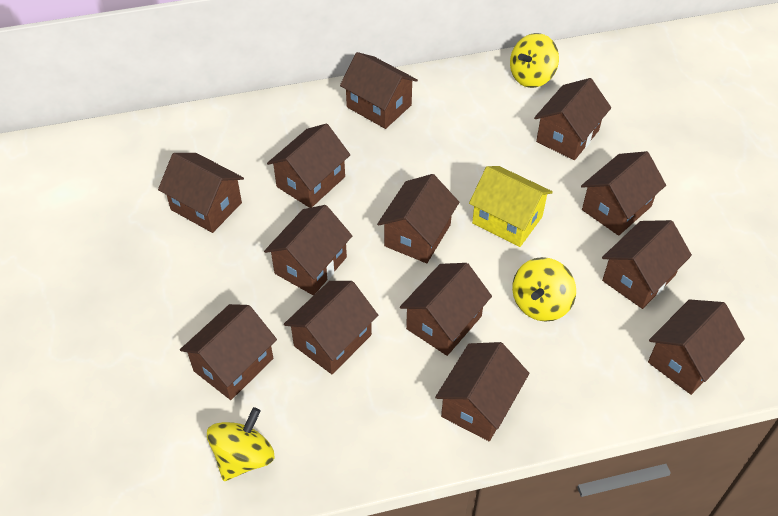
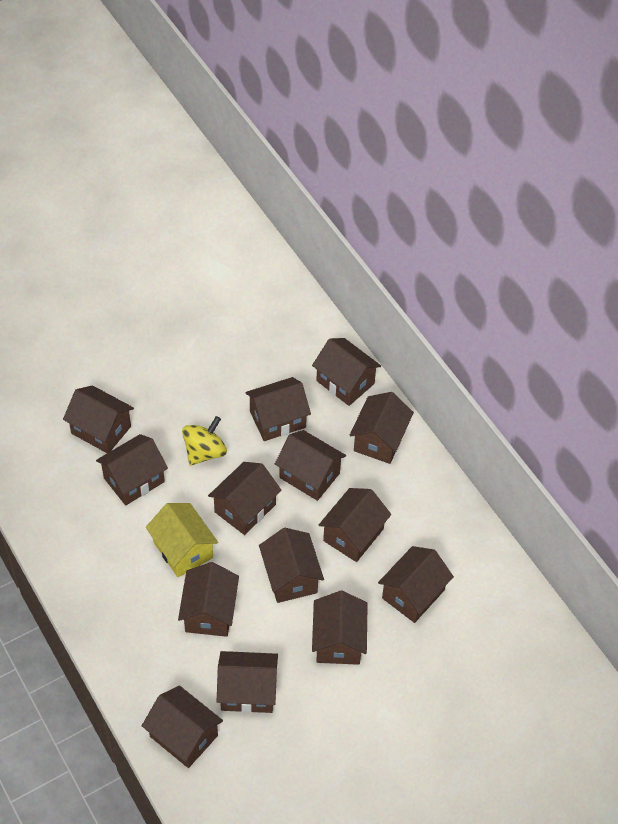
brown house: [158,153,244,233] [180,304,277,400] [264,205,352,296] [267,124,350,208] [284,281,378,374] [340,52,418,129] [377,174,459,263] [400,263,492,356] [435,342,529,441] [534,78,611,160] [581,151,666,236] [602,220,692,309] [648,299,745,395] = 13 -> [63,385,134,453] [96,434,168,505] [142,686,223,768] [178,562,239,637] [208,462,282,535] [217,651,278,713] [245,377,311,441] [259,528,324,603] [275,430,346,501] [312,338,381,406] [312,591,368,665] [319,488,391,562] [349,392,414,464] [378,546,454,623] = 14
yellow spinning top: [207,407,275,481] [510,33,559,88] [512,257,576,322] = 3 -> [182,416,227,466] = 1

